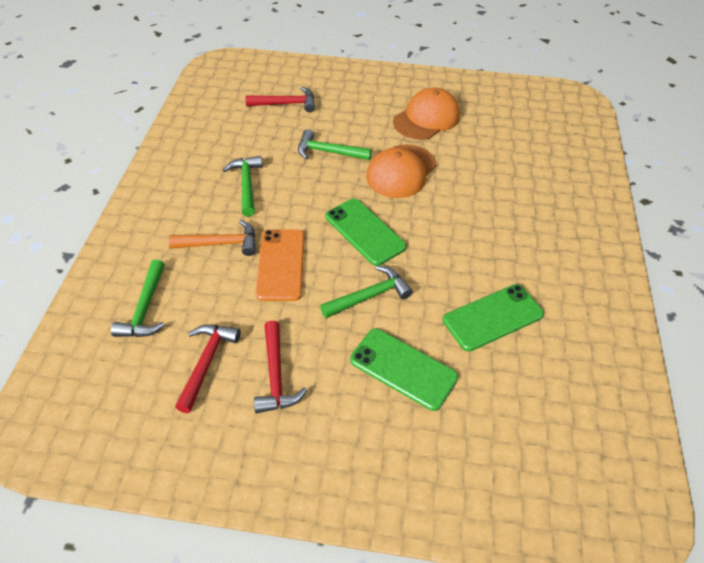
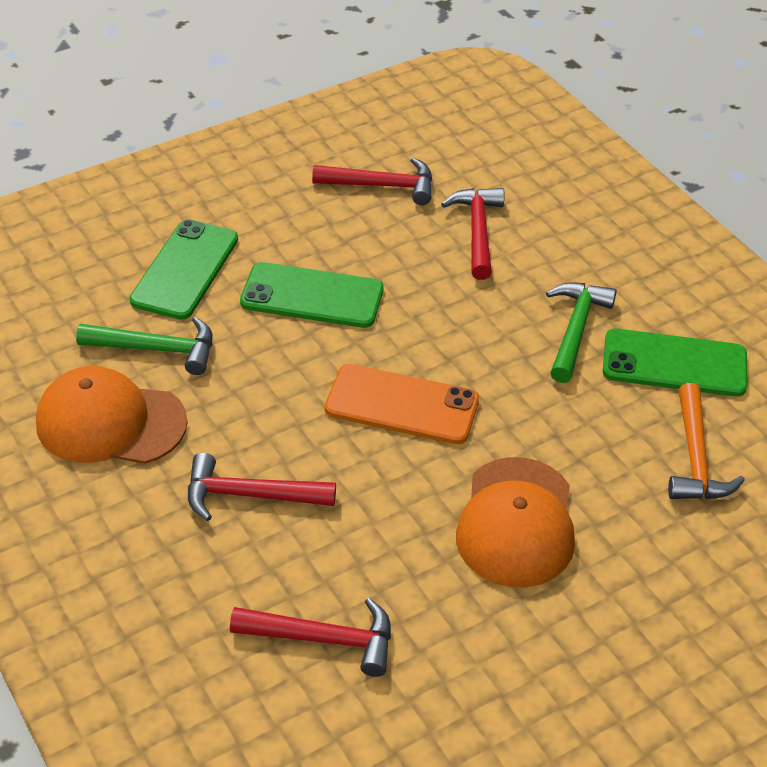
green hammer: [111,259,165,337] [223,156,263,217] [298,129,372,160] [320,266,413,318] = 4 -> [76,317,212,375] [546,282,617,383] = 2
red hammer: [175,325,241,413] [245,87,315,112] [254,321,307,413] = 3 -> [188,453,336,521] [230,598,391,677] [312,157,432,205] [441,188,504,280] = 4

